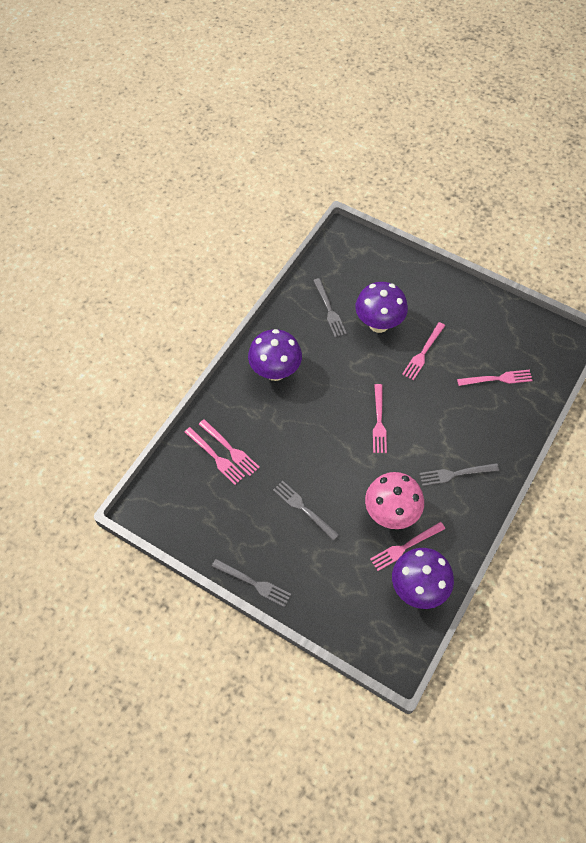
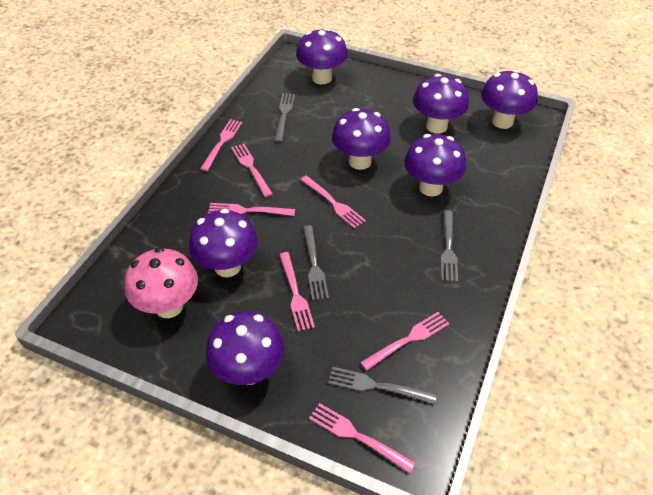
pink fork: [184,427,245,485] [198,419,260,476] [370,522,445,571] [373,384,387,453] [402,322,445,380] [457,370,533,386] = 6 -> [200,119,242,171] [208,203,295,216] [231,144,273,197] [279,252,315,331] [300,176,366,229] [309,403,416,473] [360,312,449,371] = 7
purple mushroom: [248,329,302,381] [355,282,408,333] [392,548,454,609] = 3 -> [189,209,258,277] [206,311,284,385] [296,28,348,84] [332,108,391,170] [404,134,466,196] [413,74,469,134] [481,70,538,129] = 7

